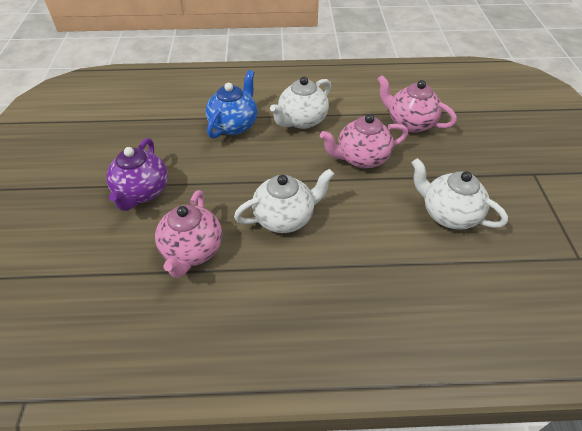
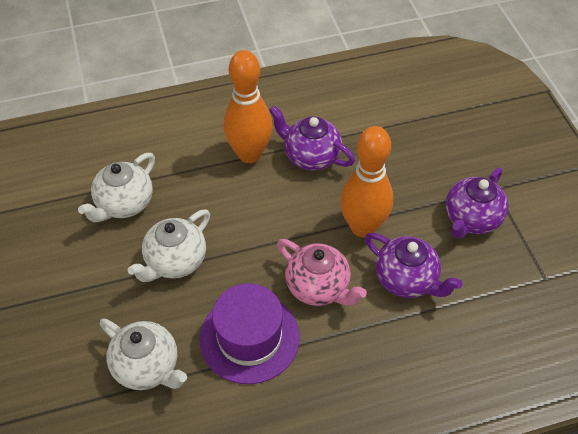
blue teapot: [206,70,257,138] = 1 -> none = 0
orange bowling pin: none = 0 -> [224,50,273,163] [340,126,393,237] = 2
pink teapot: [155,190,222,278] [320,114,408,168] [377,75,457,133] = 3 -> [277,239,367,306] = 1
purple hat: none = 0 -> [199,283,300,384] = 1
purple teapot: [106,138,168,211] = 1 -> [269,106,355,171] [365,233,462,298] [446,168,509,238] = 3

